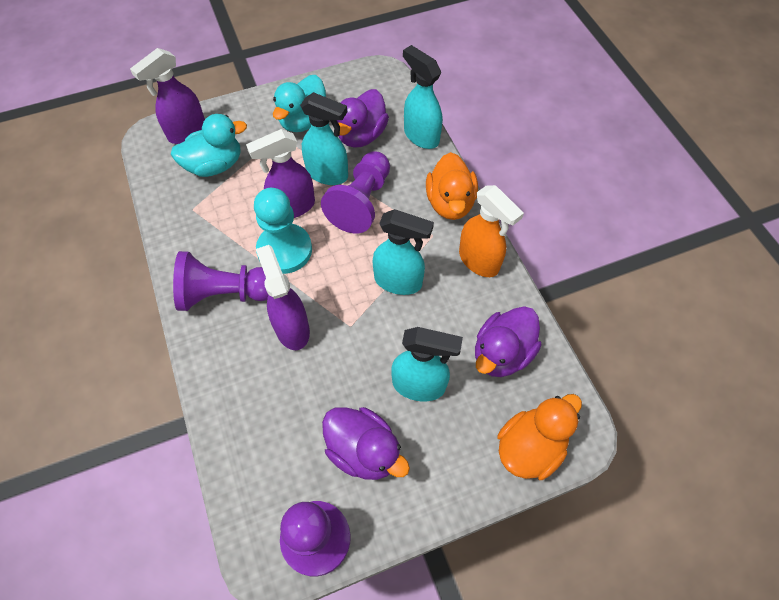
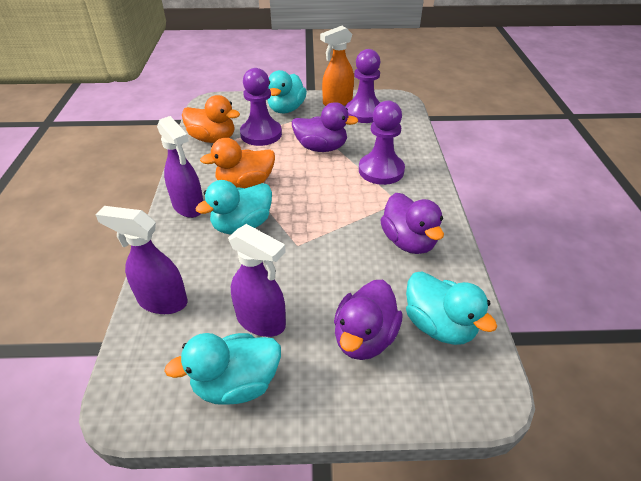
turquoise duck: [171,114,247,177] [273,75,326,132] = 2 -> [164,333,281,405] [195,180,272,234] [267,70,307,114] [406,271,497,345] = 4
turquoise pawn: [254,188,312,274] = 1 -> none = 0
turquoise spray bottle: [300,92,348,185] [372,209,434,295] [391,327,463,402] [403,45,442,149] = 4 -> none = 0

